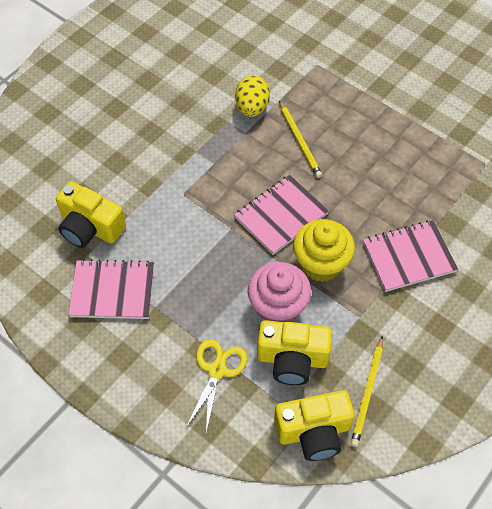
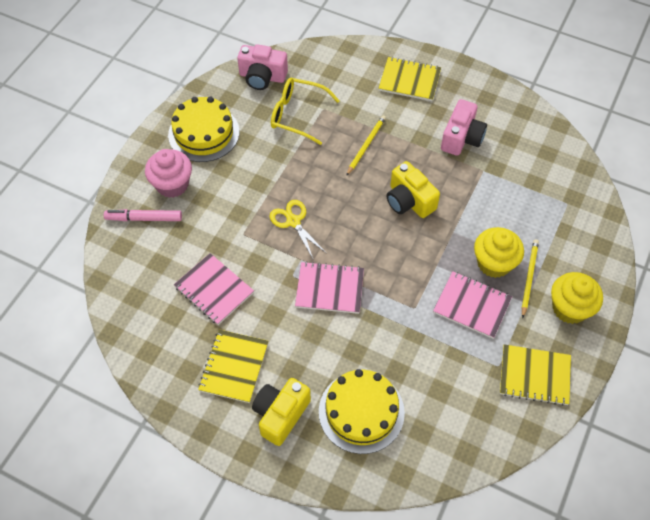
pink camera: none = 0 -> [237,44,288,90] [441,99,487,156] = 2
pink marker: none = 0 -> [104,209,182,221] = 1
yellow cake: none = 0 -> [168,97,239,162] [319,369,405,454] = 2
yellow camera: [56,181,126,248] [257,320,332,385] [274,390,355,461] = 3 -> [252,378,311,446] [387,161,440,218] = 2
yellow cupcake: [293,219,355,282] = 1 -> [474,227,524,278] [551,272,603,324] = 2
yellow egg: [235,76,270,117] = 1 -> none = 0
yellow glasses: none = 0 -> [271,78,340,145] = 1
yellow notebook: none = 0 -> [198,330,268,403] [379,57,441,101] [500,344,571,406] = 3

